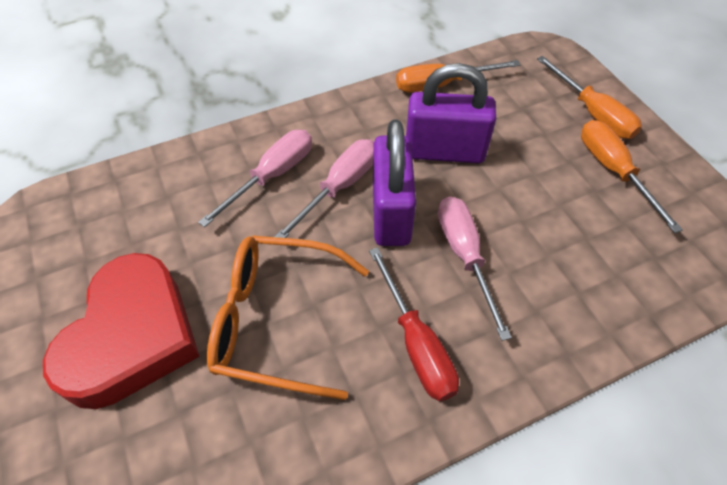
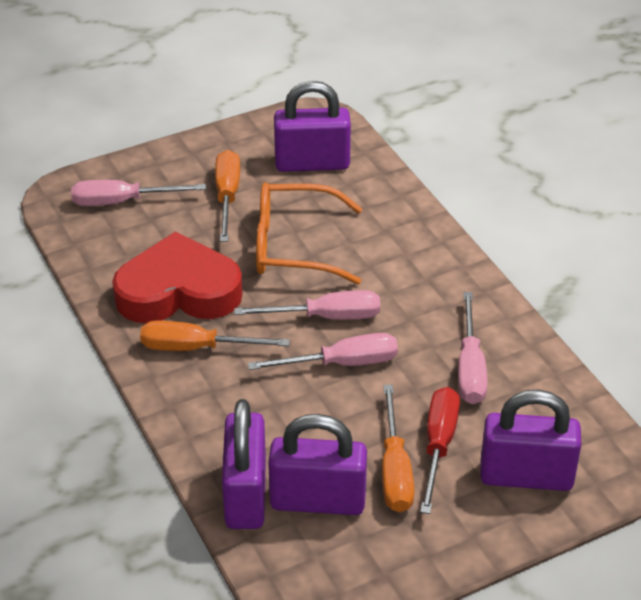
pink screwdriver: [198,130,312,227] [274,139,374,238] [438,196,512,341] = 3 -> [71,180,206,206] [234,290,380,320] [248,333,398,370] [458,292,487,404] = 4
purple padlock: [373,120,416,246] [406,63,496,163] = 2 -> [222,399,266,529] [268,414,367,515] [274,81,351,172] [480,389,581,491] = 4

